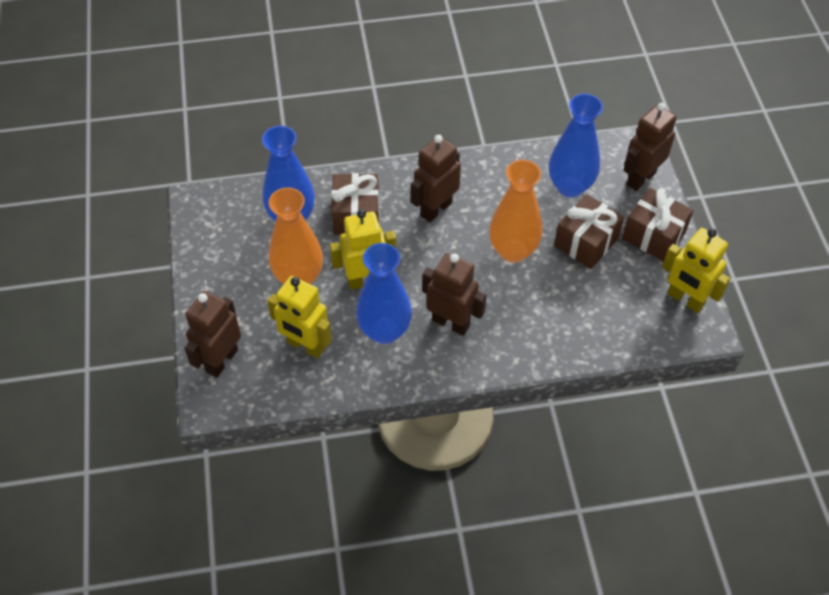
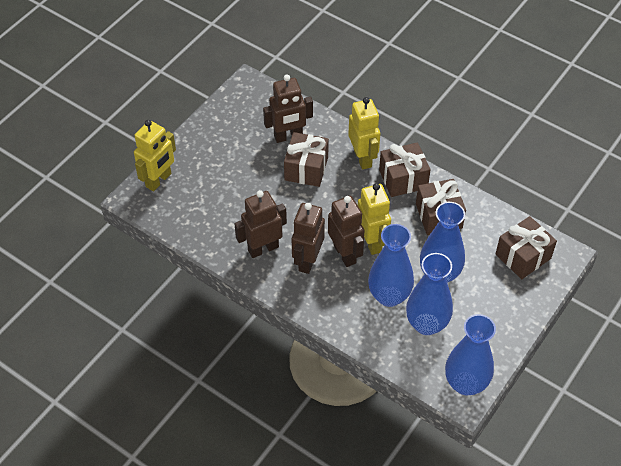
blue vase: [262,126,315,222] [356,243,412,344] [549,93,603,198] = 3 -> [368,224,414,307] [406,253,453,335] [420,202,465,283] [445,314,496,395] = 4
brown gift: [331,173,379,235] [554,194,624,269] [622,188,694,261] = 3 -> [284,132,329,187] [379,142,431,197] [416,179,466,235] [496,216,557,279] = 4
orange vase: [269,187,323,284] [489,159,542,263] = 2 -> none = 0

